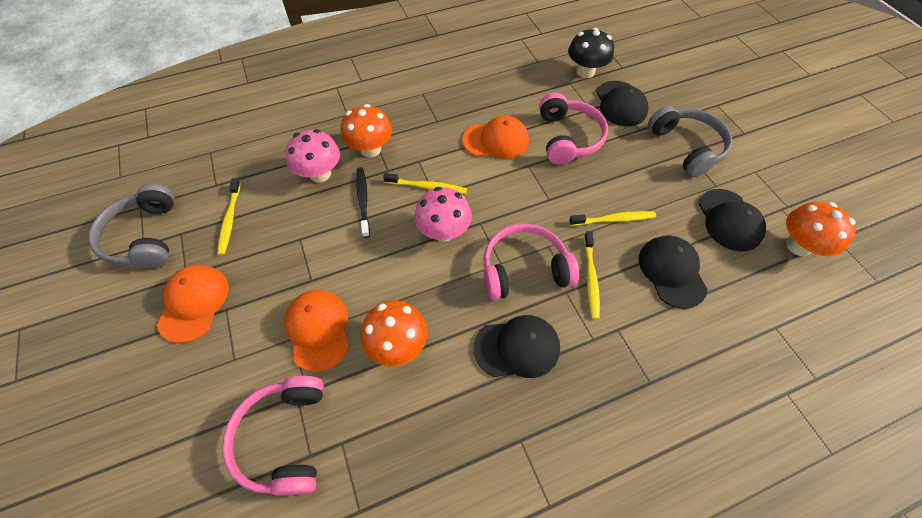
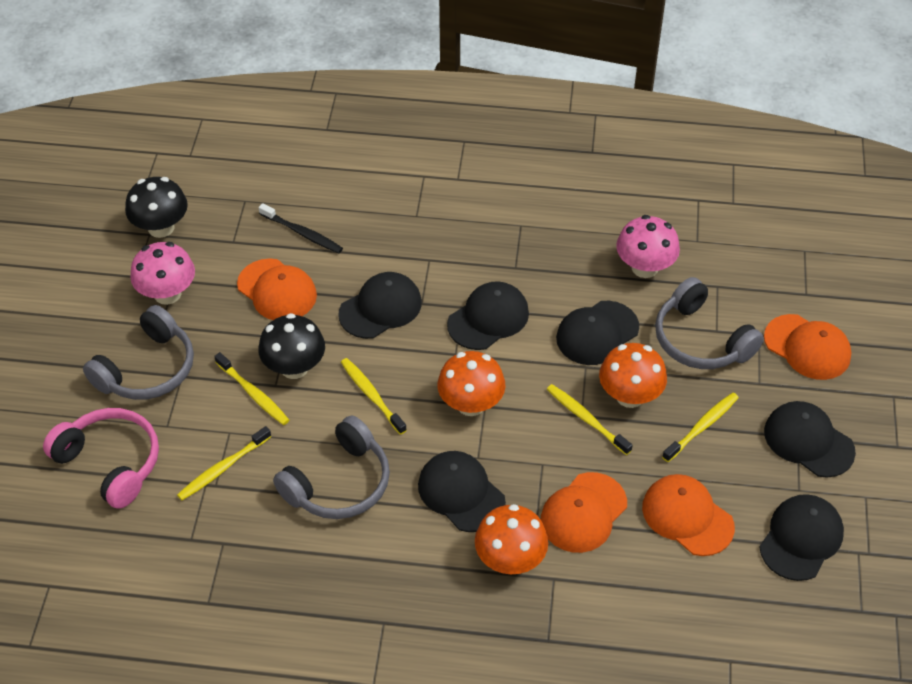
black cap: [474,315,560,378] [596,81,648,126] [639,235,708,309] [698,189,766,252] = 4 -> [338,272,422,339] [418,451,506,532] [447,281,529,350] [556,301,639,365] [759,494,844,581] [764,401,856,478] = 6
black mushroom: [568,28,614,78] = 1 -> [125,177,188,238] [258,313,325,379] = 2
grey headphones: [89,183,175,268] [648,106,732,177] = 2 -> [83,305,194,400] [273,415,390,519] [655,277,764,369] = 3
orange cap: [157,265,229,343] [284,290,349,372] [462,116,529,159] = 3 -> [237,258,317,320] [541,472,627,553] [642,474,735,556] [764,314,852,380] = 4
pink headphones: [222,375,324,495] [483,224,579,300] [539,93,608,165] = 3 -> [43,408,159,509] = 1
yellow toothbrush: [217,178,241,255] [383,173,467,194] [569,211,656,226] [584,231,600,319] = 4 -> [177,426,271,500] [214,352,289,425] [341,358,407,435] [547,384,633,455] [662,393,739,462] = 5

